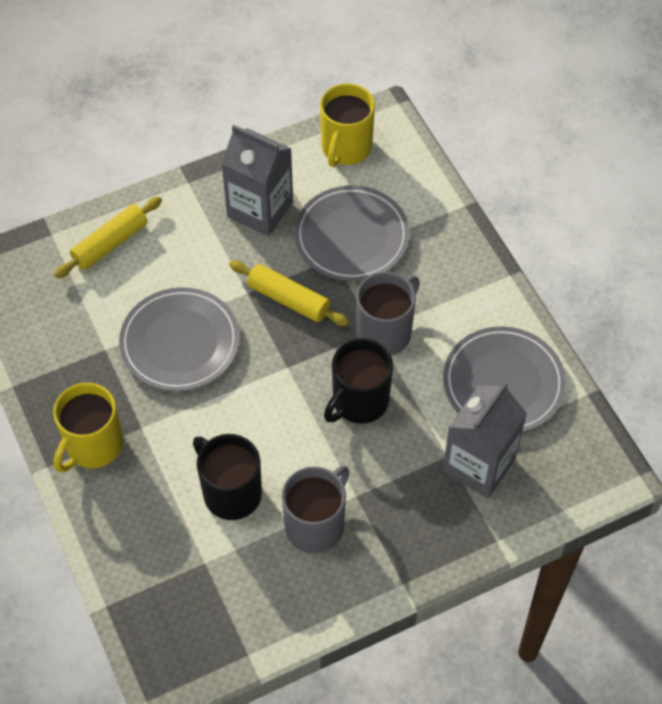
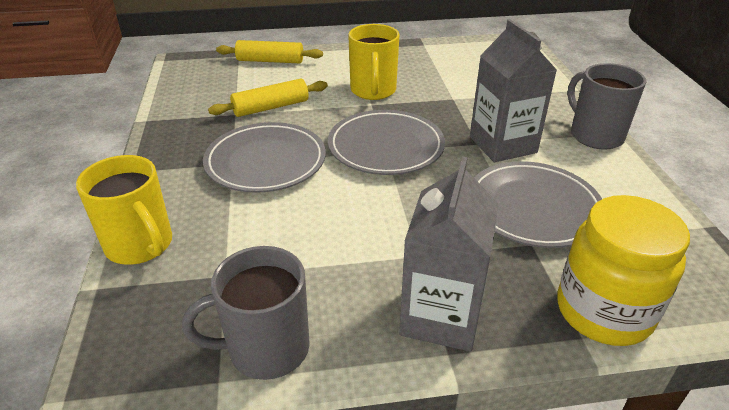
black mug: [193,434,262,520] [324,338,393,424] = 2 -> none = 0
yellow jar: none = 0 -> [557,195,690,346] = 1

